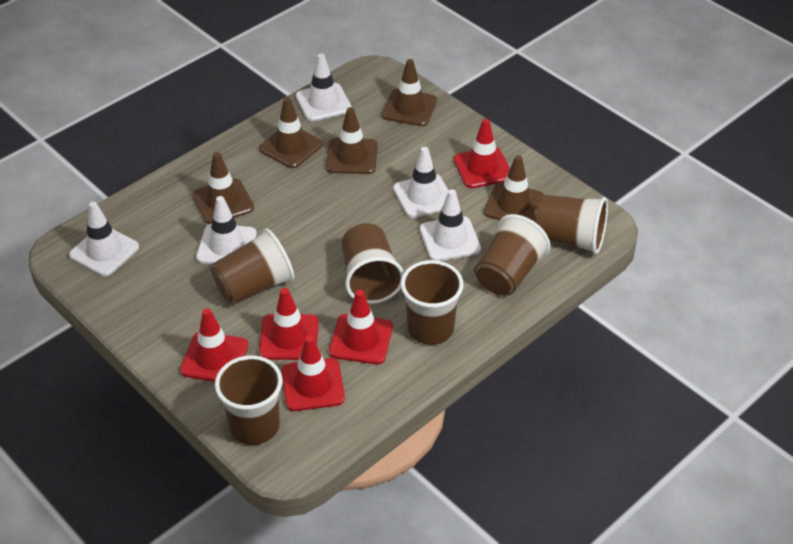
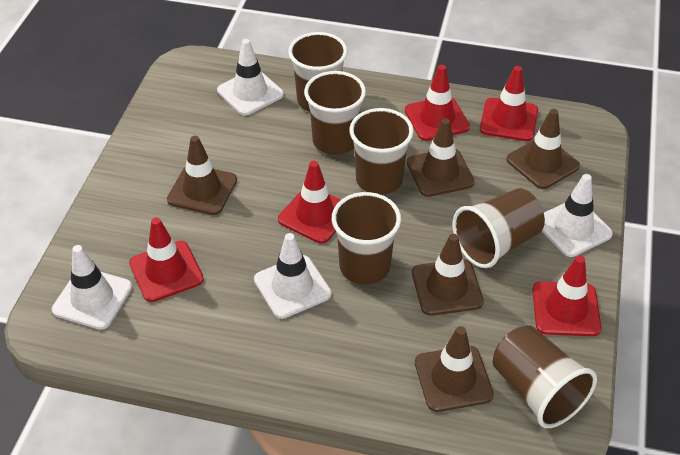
white traffic cone: [69,202,139,276] [196,196,257,264] [296,54,352,121] [393,147,449,218] [420,189,481,261] = 5 -> [52,245,132,330] [217,39,284,115] [254,233,332,319] [542,174,613,257] = 4

